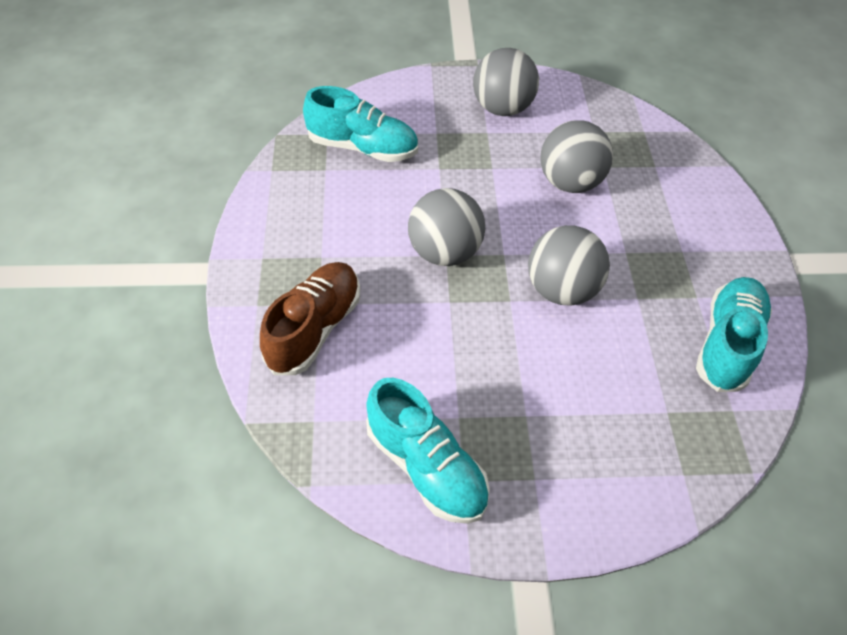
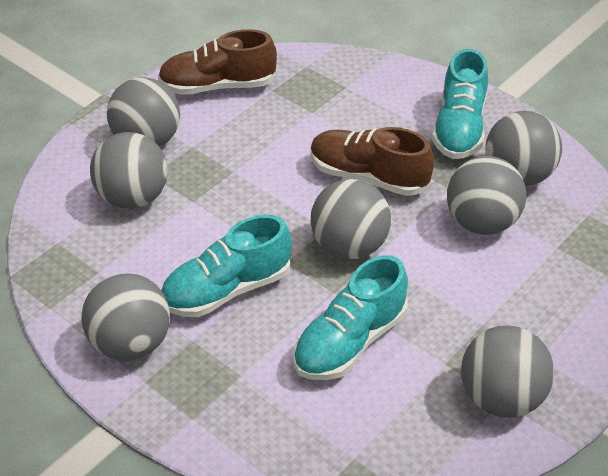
brown shoe: [260,262,360,375] = 1 -> [158,29,277,95] [310,127,434,196] = 2
grey ball: [408,188,485,266] [473,48,539,116] [528,225,610,305] [540,120,613,193] = 4 -> [81,273,170,361] [90,132,168,209] [107,77,180,147] [311,179,391,259] [447,156,526,235] [461,325,554,418] [485,111,562,186] = 7

